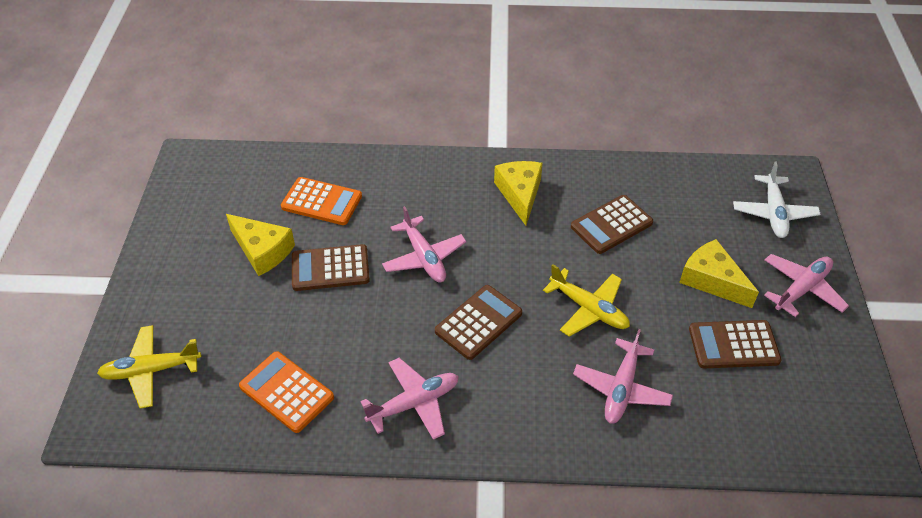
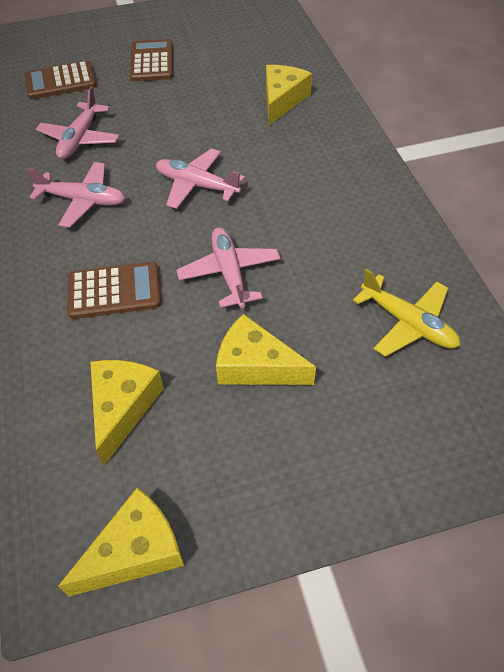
brown calculator: [292,244,370,291] [435,285,522,360] [571,195,653,254] [689,320,781,369] = 4 -> [24,61,97,99] [67,262,161,319] [130,39,173,82] = 3
orange calculator: [239,351,334,433] [281,177,362,225] = 2 -> none = 0
white plane: [733,162,820,238] = 1 -> none = 0
yellow cheese: [226,214,295,276] [494,161,543,226] [679,239,759,308] = 3 -> [58,488,184,597] [90,360,164,466] [216,314,316,385] [266,65,312,126] = 4
yellow plane: [97,325,201,409] [543,264,630,337] = 2 -> [353,269,460,357] = 1

